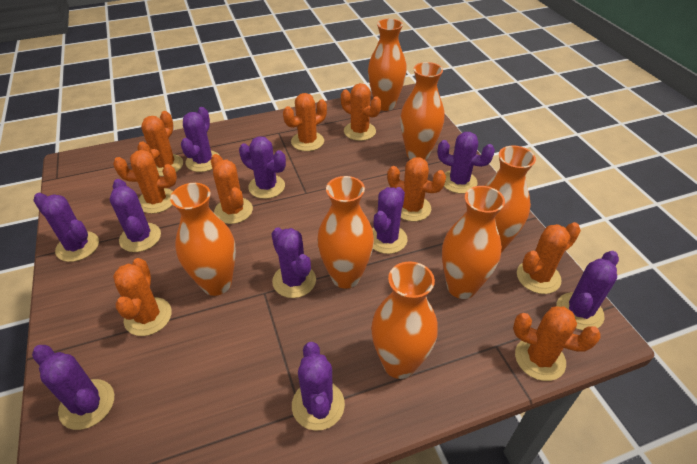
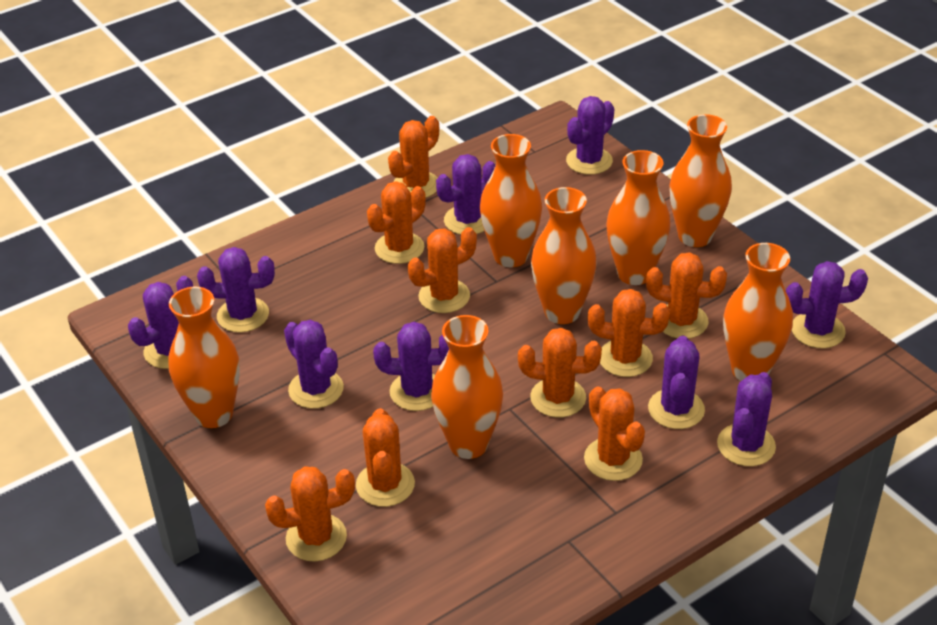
purple cactus: [32,345,114,430] [33,193,99,262] [110,179,161,252] [181,107,220,172] [239,136,286,199] [271,227,316,298] [292,342,345,431] [372,187,407,254] [437,132,495,194] [556,251,619,330] = 10 -> [128,276,193,369] [197,247,275,333] [284,320,344,409] [373,322,449,411] [436,154,496,235] [566,96,614,175] [648,336,705,429] [717,372,776,466] [786,261,868,348] = 9

